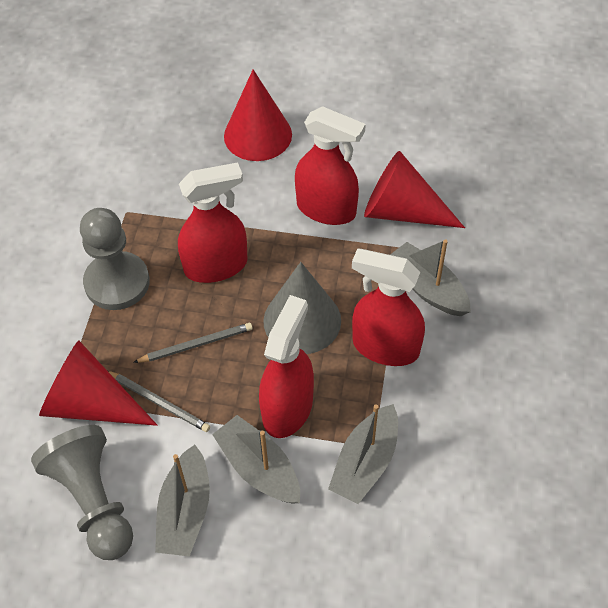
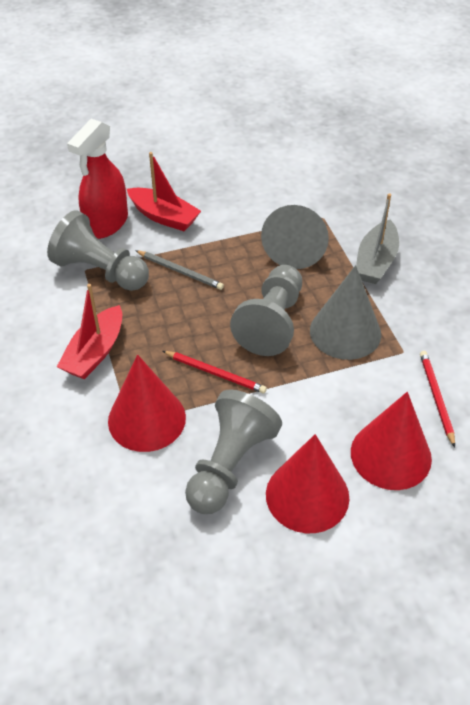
grey boat: [155,445,210,557] [212,415,300,504] [328,404,398,504] [390,239,471,316] = 4 -> [356,193,399,284] = 1
grey cone: [263,262,341,354] = 1 -> [261,205,329,269] [310,265,381,360] = 2
grey pawn: [31,425,133,560] [80,208,150,310] = 2 -> [47,210,149,291] [185,390,282,514] [230,265,302,356] = 3
grey pencil: [108,371,210,432] [133,323,253,363] = 2 -> [135,250,224,290] = 1
red boat: none = 0 -> [57,284,122,379] [127,152,201,231] = 2
red pencil: none = 0 -> [163,351,267,393] [420,351,455,447] = 2
red spray bottle: [178,163,248,283] [259,295,314,438] [295,106,366,225] [352,249,425,366] = 4 -> [67,119,128,239] = 1

